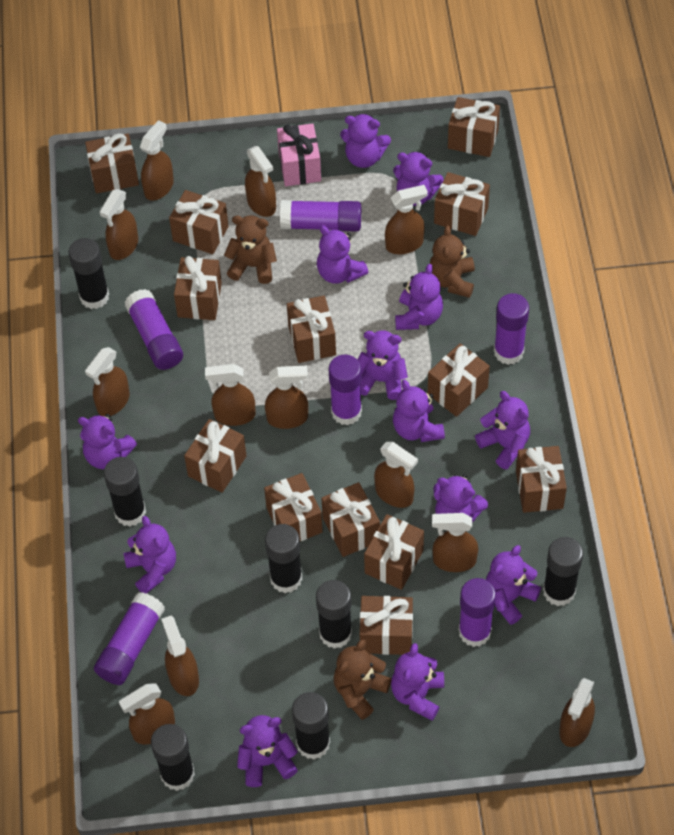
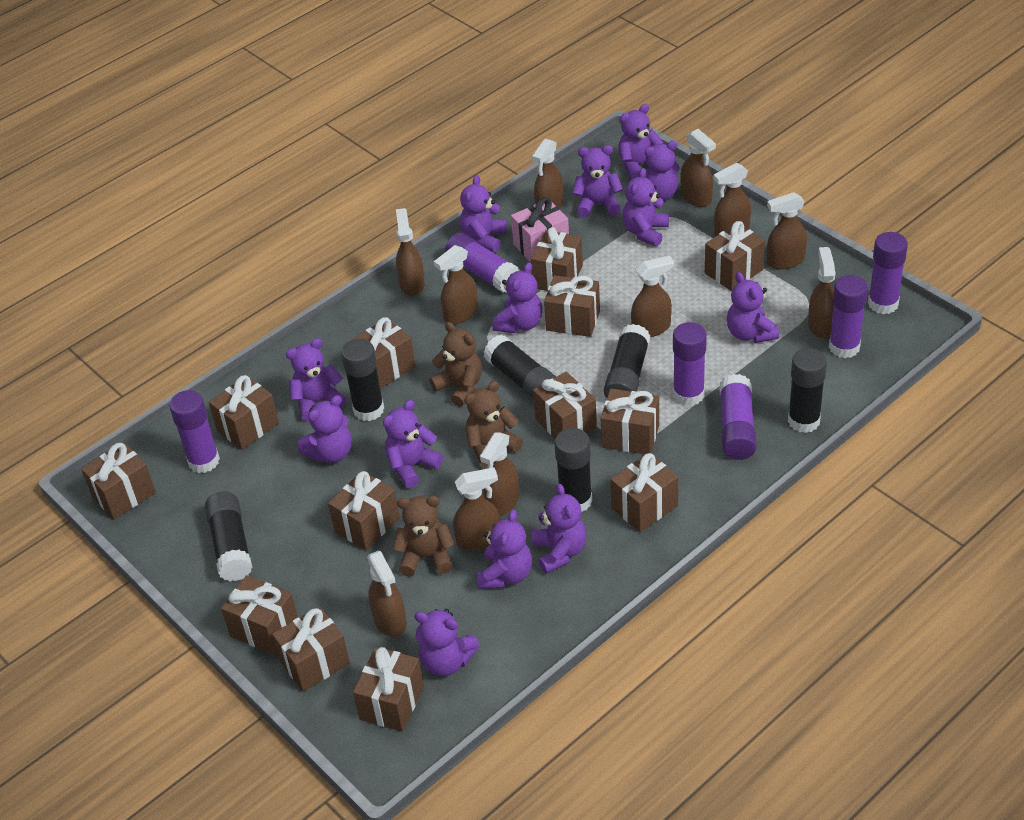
black glue stick: [68,238,109,309] [104,457,146,527] [151,724,195,791] [265,524,302,593] [292,692,330,759] [316,580,352,649] [543,537,583,606] = 7 -> [205,491,253,581] [341,339,384,421] [484,334,556,400] [554,428,592,513] [604,324,650,398] [788,348,827,433] = 6
brown spray bottle: [85,347,130,416] [99,189,138,260] [119,683,175,744] [140,120,174,201] [161,616,199,696] [205,364,256,426] [245,146,276,217] [265,366,308,429] [374,442,418,508] [385,185,428,254] [432,513,478,572] [559,678,595,747] = 12 -> [367,551,407,637] [396,208,425,296] [434,245,478,324] [453,467,500,551] [480,432,519,516] [532,139,564,208] [631,256,674,337] [680,129,716,207] [713,163,751,236] [767,192,807,269] [808,247,836,339] = 11

